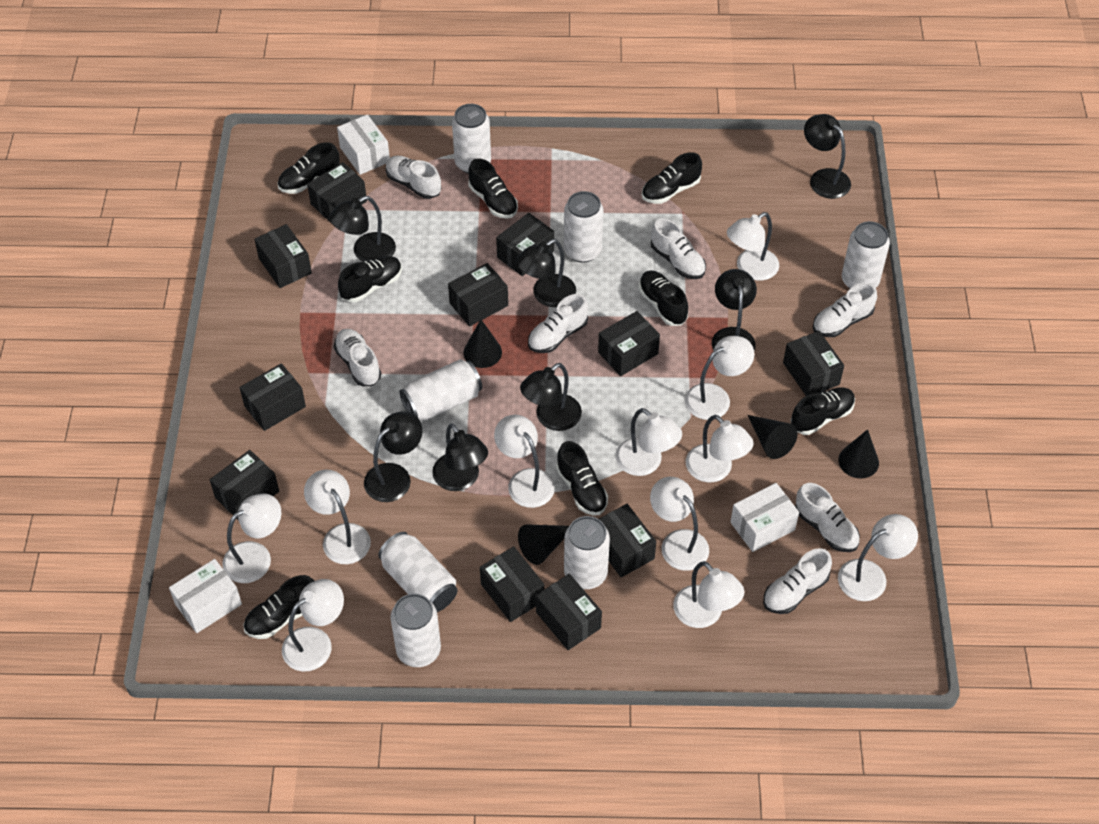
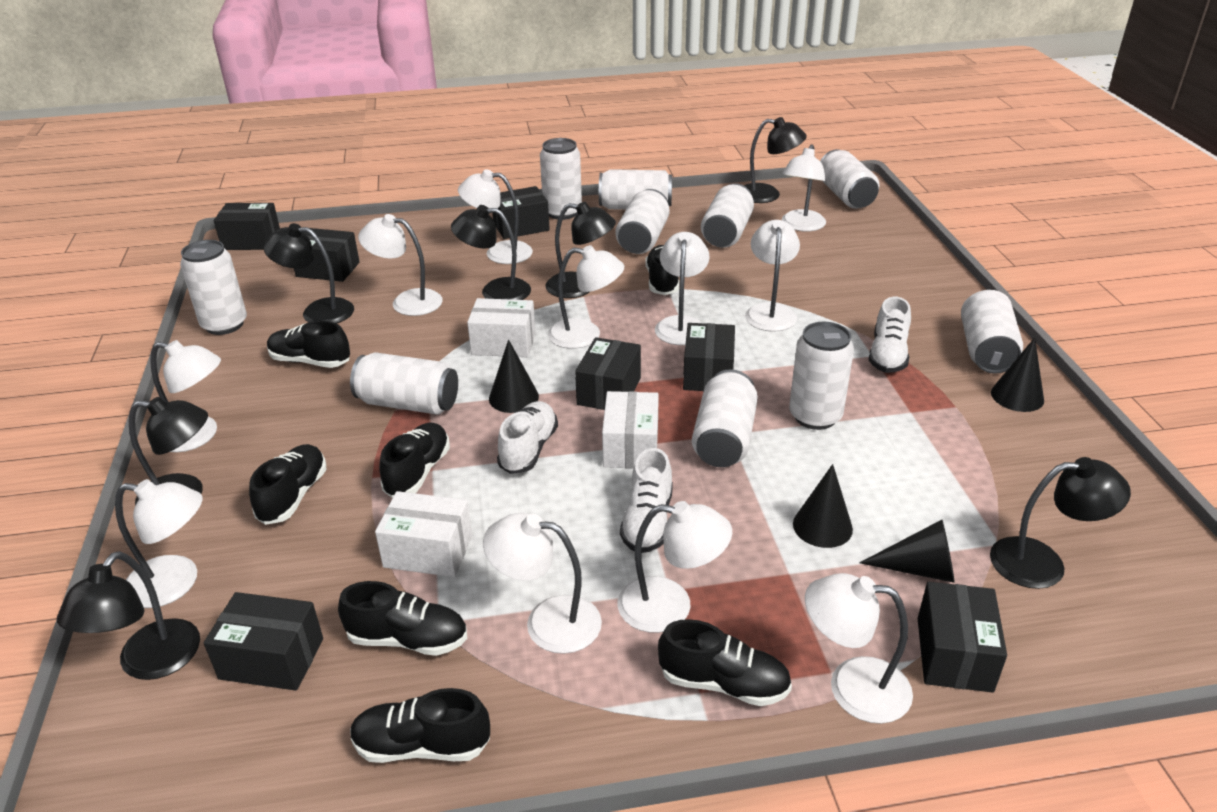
black box: [210,450,279,521] [240,363,306,431] [255,224,312,288] [307,162,367,223] [448,263,508,327] [480,546,544,622] [496,213,554,276] [536,574,602,650] [598,311,660,376] [599,504,656,577] [783,331,844,396] = 11 -> [204,592,323,691] [214,203,280,250] [294,228,360,282] [492,186,550,239] [575,337,641,410] [683,323,735,391] [917,582,1007,693] = 7
black shoe: [243,575,315,639] [278,142,340,194] [338,256,402,302] [468,158,518,219] [556,441,608,516] [639,271,688,326] [642,152,702,204] [791,387,855,435] = 8 -> [249,444,326,525] [267,321,350,368] [338,581,467,656] [350,688,490,763] [379,423,450,498] [645,245,679,295] [658,619,792,706] = 7
white can: [378,532,457,612] [391,594,441,667] [400,359,482,420] [452,104,491,174] [564,191,604,263] [564,516,610,589] [842,221,890,289] = 7 -> [180,240,247,335] [350,352,458,415] [540,138,582,220] [599,169,672,210] [616,189,670,254] [692,369,758,467] [701,183,754,248] [789,322,854,430] [820,149,879,209] [961,290,1023,374] = 10
white shoe: [334,329,381,386] [386,156,441,199] [528,294,588,353] [651,219,706,279] [763,548,832,614] [795,483,860,552] [813,283,877,337] = 7 -> [497,401,558,474] [620,448,673,553] [868,297,911,373] = 3

